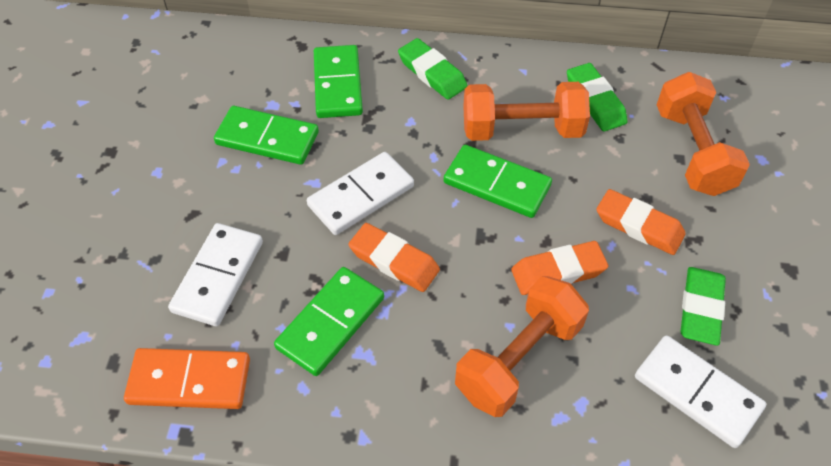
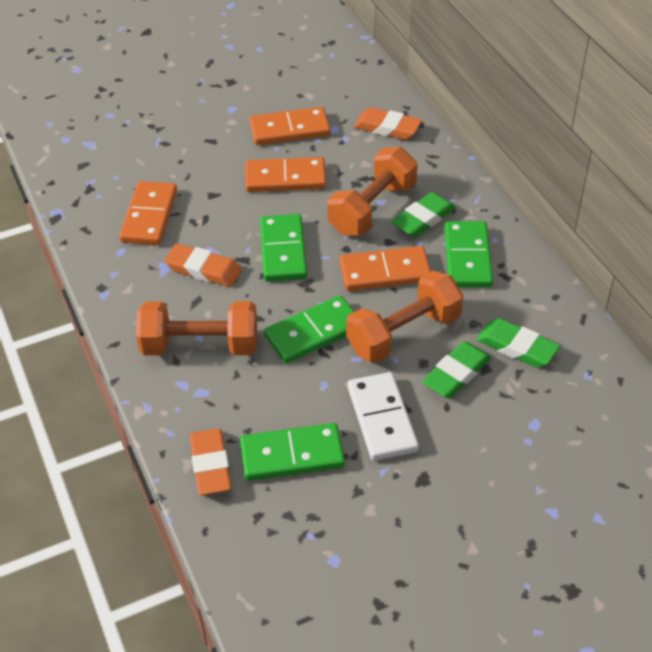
orange domino: [124,348,250,409] = 1 -> [119,181,177,245] [245,157,326,192] [250,107,330,145] [340,246,431,291] = 4
white domino: [168,223,263,326] [307,152,414,235] [635,335,766,448] = 3 -> [348,372,419,461] = 1

